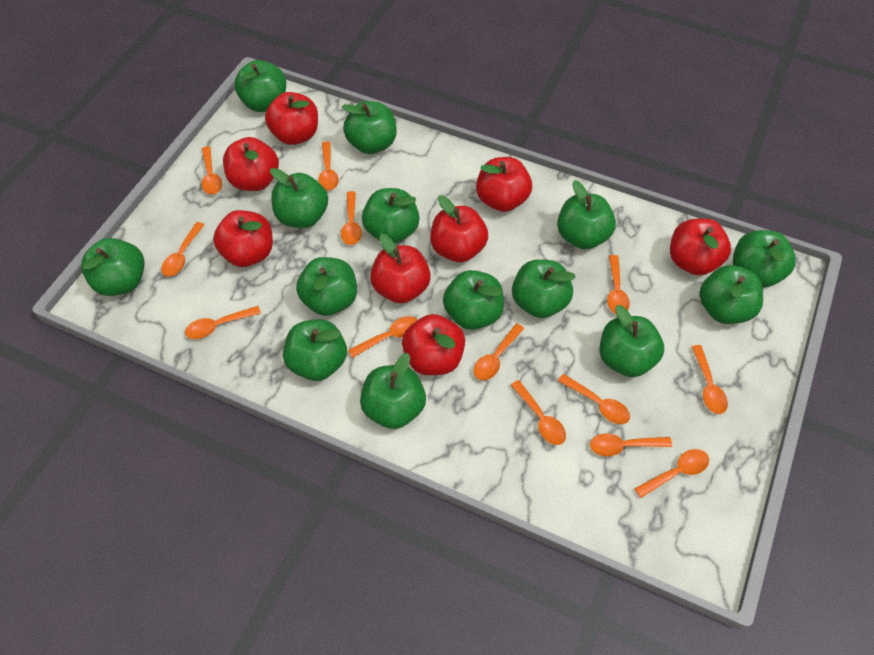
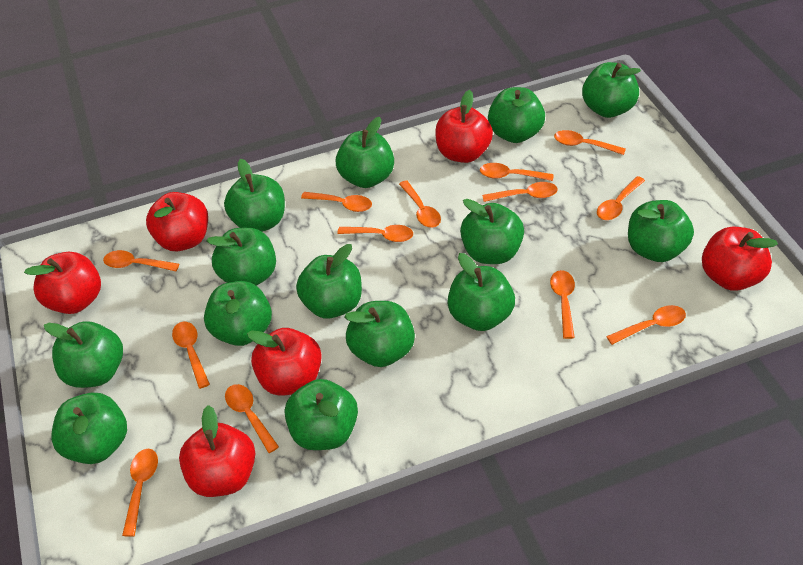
red apple: [213,210,273,267] [223,137,279,191] [265,92,318,145] [370,234,431,303] [402,314,465,375] [430,196,488,262] [476,157,532,212] [670,218,731,276] = 8 -> [24,252,101,314] [146,192,208,251] [179,405,255,497] [247,328,322,395] [435,90,493,163] [702,226,778,291] = 6

